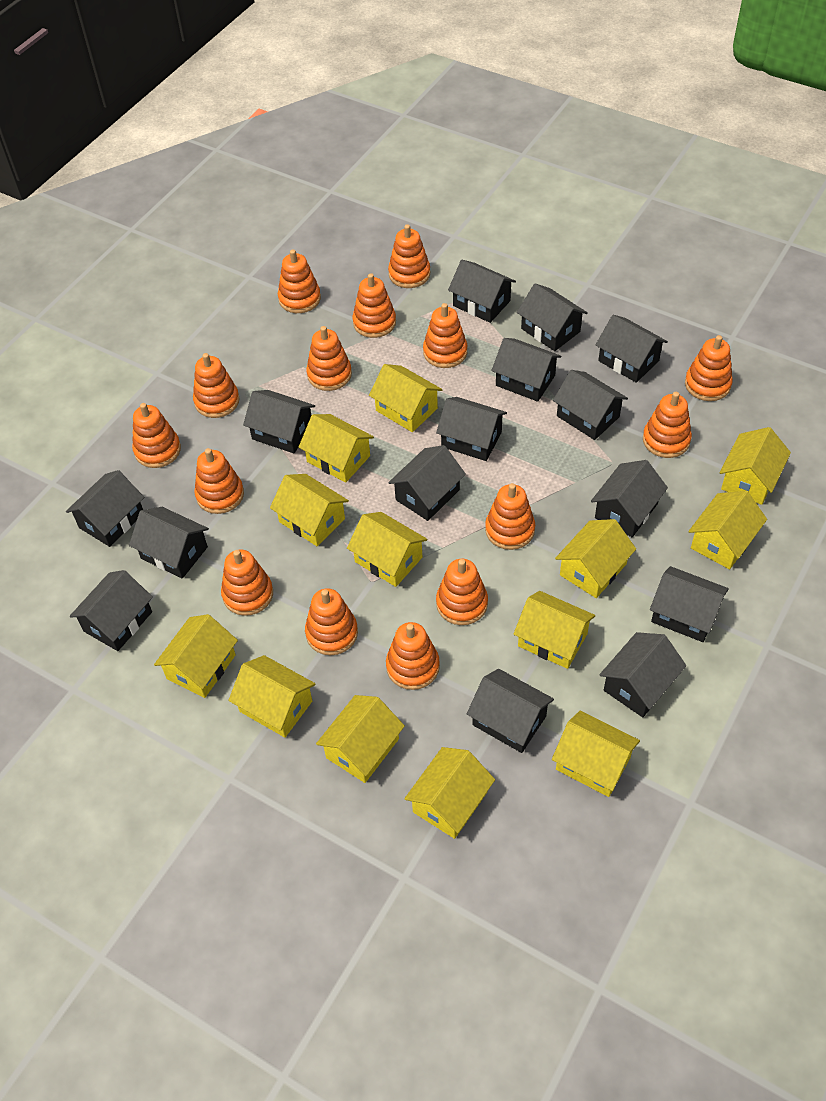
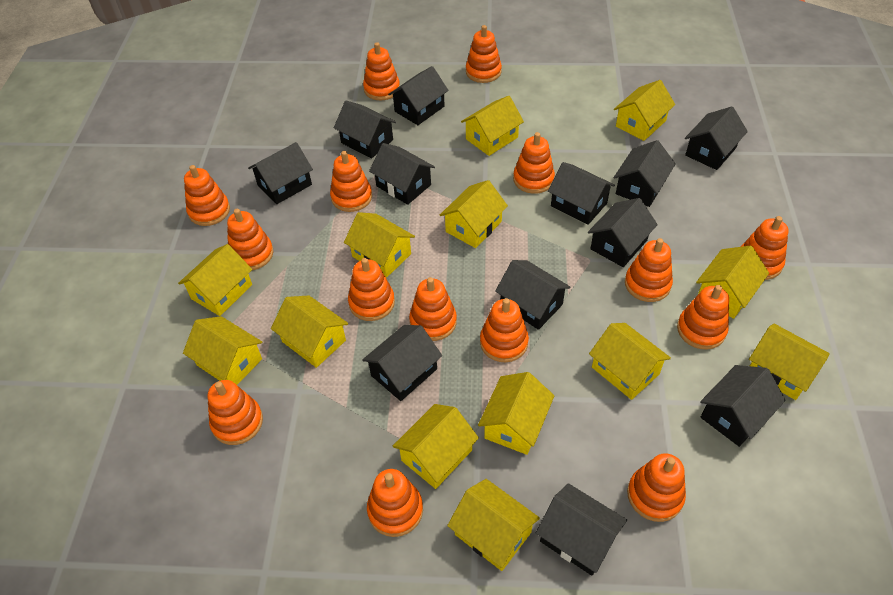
black house: [66,470,144,547] [70,570,153,651] [129,507,209,579] [243,390,315,454] [388,445,466,521] [436,397,507,461] [448,260,516,323] [467,669,554,753] [491,338,561,402] [517,283,588,351] [553,370,628,440] [591,460,668,537] [596,315,668,383] [599,632,686,717] [650,566,729,642] = 15 -> [248,142,313,204] [334,101,396,159] [362,325,442,401] [369,143,435,205] [388,66,449,125] [495,260,571,330] [536,483,627,576] [548,162,615,225] [588,198,658,267] [614,140,676,207] [685,106,748,170] [700,365,786,447] = 12

